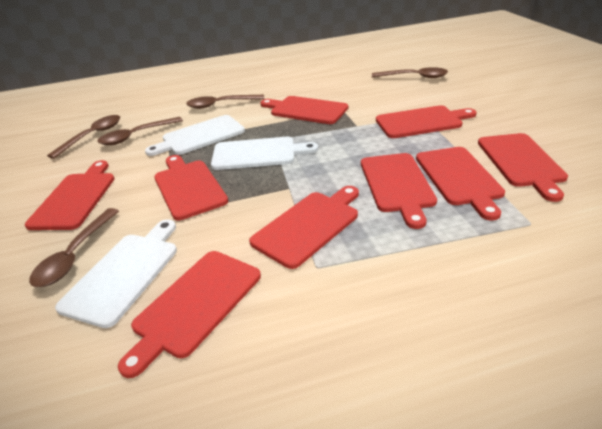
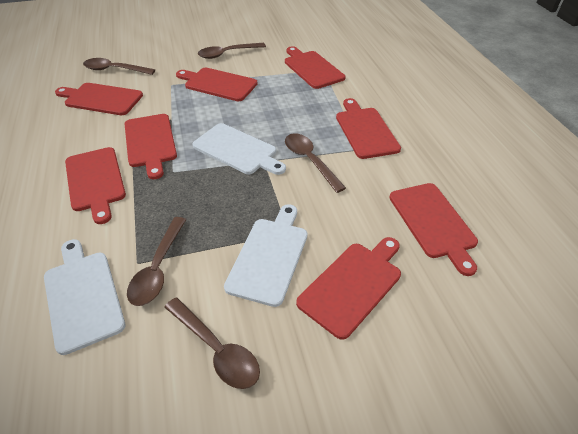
red cutting board: [25,160,115,230] [118,251,261,378] [154,155,228,220] [249,186,359,269] [260,96,348,124] [361,153,437,229] [376,105,477,138] [416,147,505,220] [478,133,568,202] = 9 -> [55,83,143,115] [65,147,126,224] [124,114,177,179] [176,68,258,101] [285,46,346,89] [296,237,401,340] [336,98,401,159] [389,183,478,276] = 8

